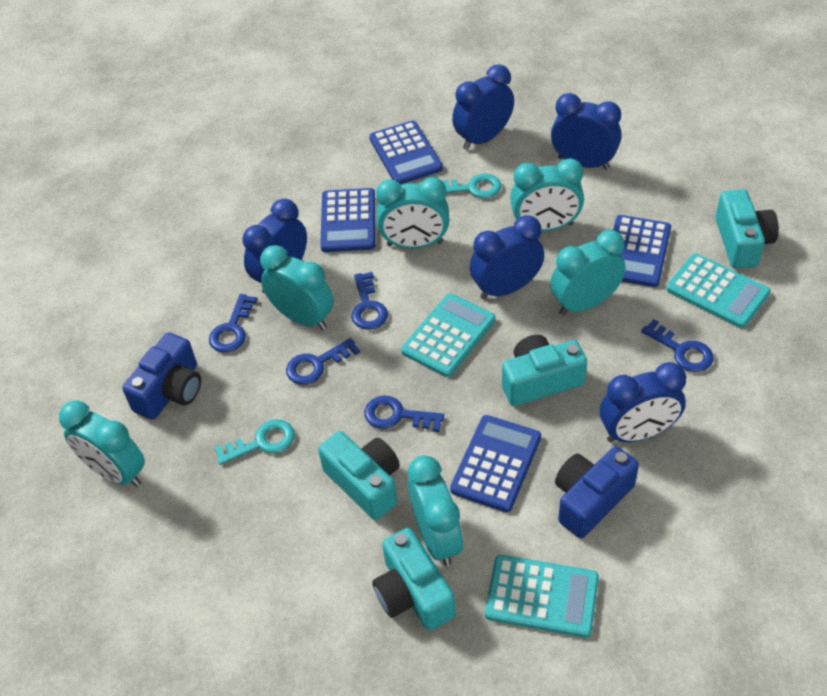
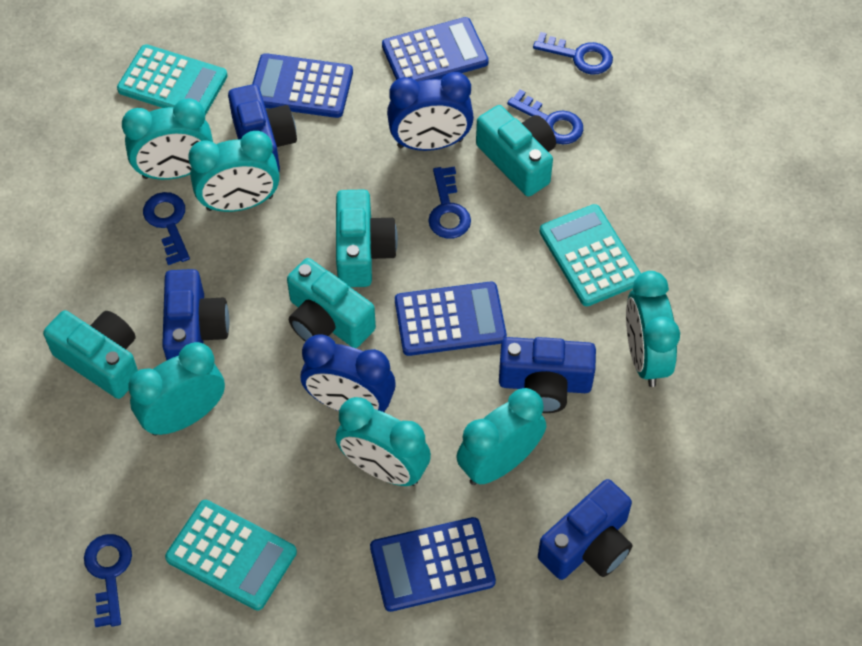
blue camera: [123,332,201,420] [555,446,639,538] = 2 -> [162,269,229,360] [228,84,297,171] [499,337,596,413] [538,479,632,580] = 4
blue clock: [243,199,307,293] [452,64,514,150] [470,215,544,299] [551,93,621,170] [600,362,686,443] = 5 -> [301,335,396,413] [387,72,474,151] = 2
turquoise key: [214,419,295,465] [443,174,502,198] = 2 -> none = 0

